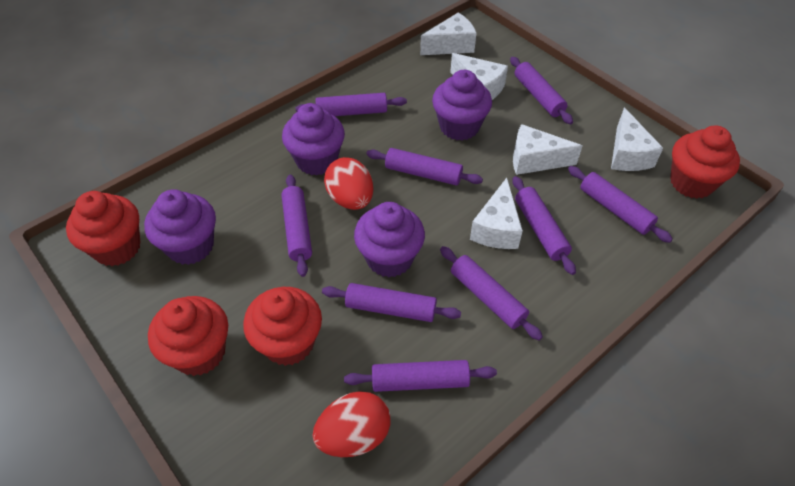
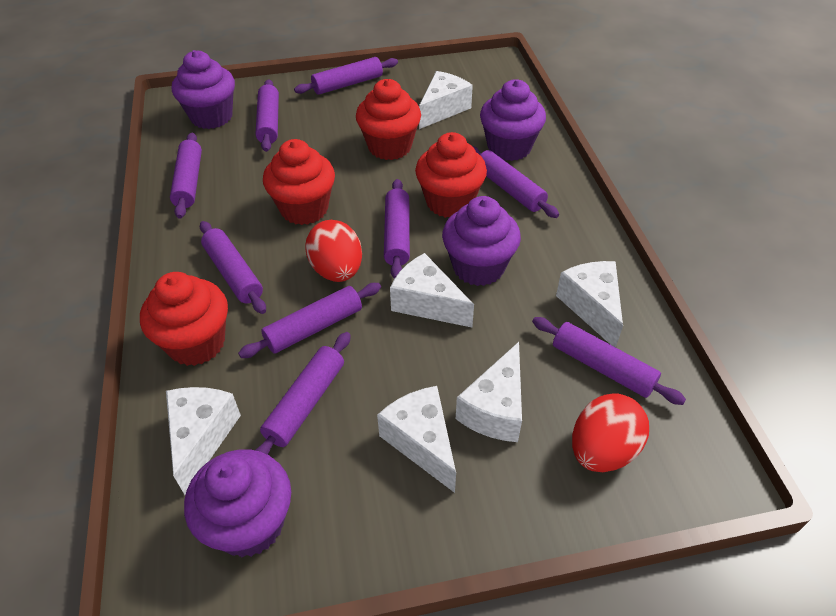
white cheese: [420,13,476,55] [450,53,508,100] [470,178,523,249] [513,124,582,175] [611,108,663,171] = 5 -> [166,387,241,495] [377,386,456,493] [390,253,474,327] [419,71,473,129] [456,342,522,442] [556,261,623,347] = 6

